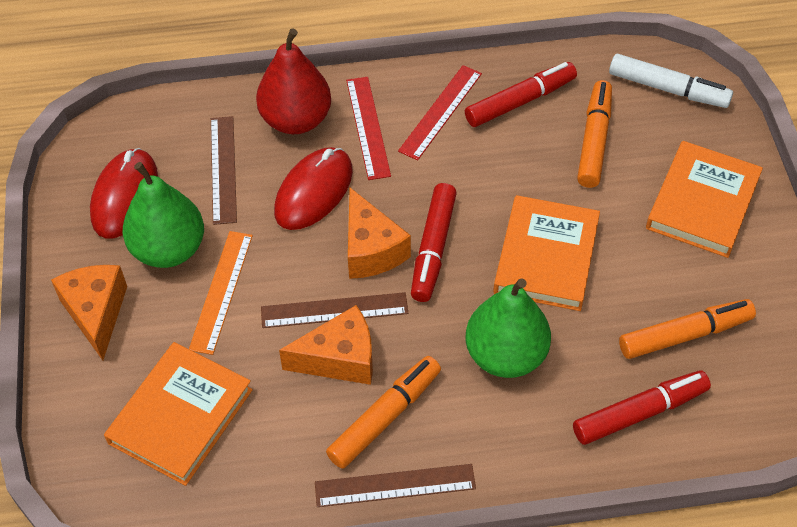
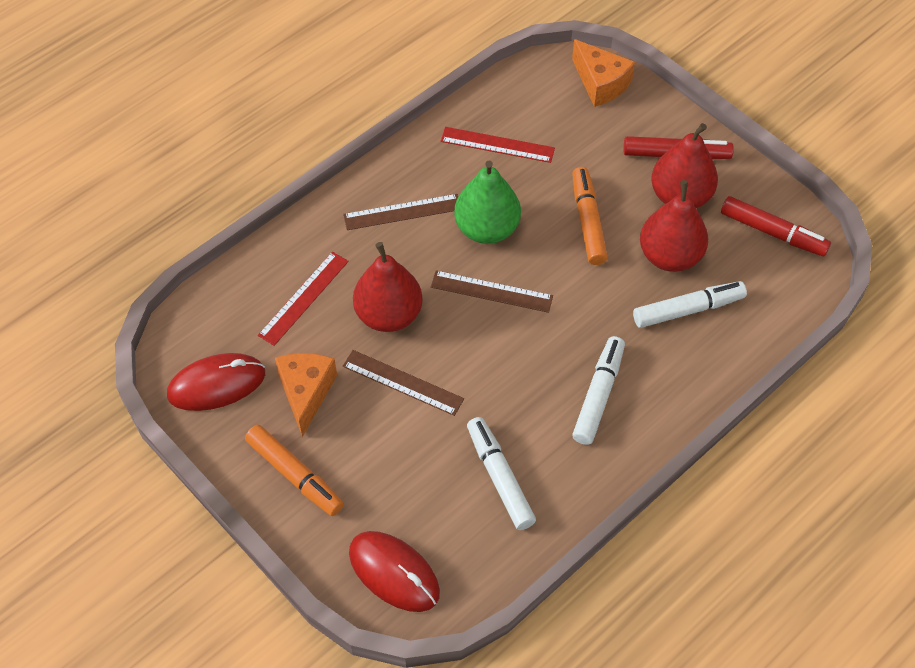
green pear: [123,162,204,268] [465,278,551,378] = 2 -> [454,160,521,244] = 1
orange book: [104,342,253,486] [493,195,600,311] [646,141,763,258] = 3 -> none = 0
orange cheese: [51,265,127,361] [279,305,373,385] [348,188,411,279] = 3 -> [275,353,337,437] [572,39,635,107] = 2
orange marker: [326,356,441,469] [577,80,612,188] [619,299,756,359] = 3 -> [245,425,344,516] [572,167,608,265] = 2
orange ruler: [189,231,253,355] = 1 -> none = 0
red marker: [411,183,457,302] [465,62,577,127] [573,370,711,445] = 3 -> [623,136,734,159] [721,196,831,257] = 2
red pear: [256,28,331,134] = 1 -> [353,242,423,332] [640,180,708,272] [651,123,718,208] = 3
white marker: [609,54,733,108] = 1 -> [467,417,536,530] [572,336,625,445] [633,281,747,328] = 3

